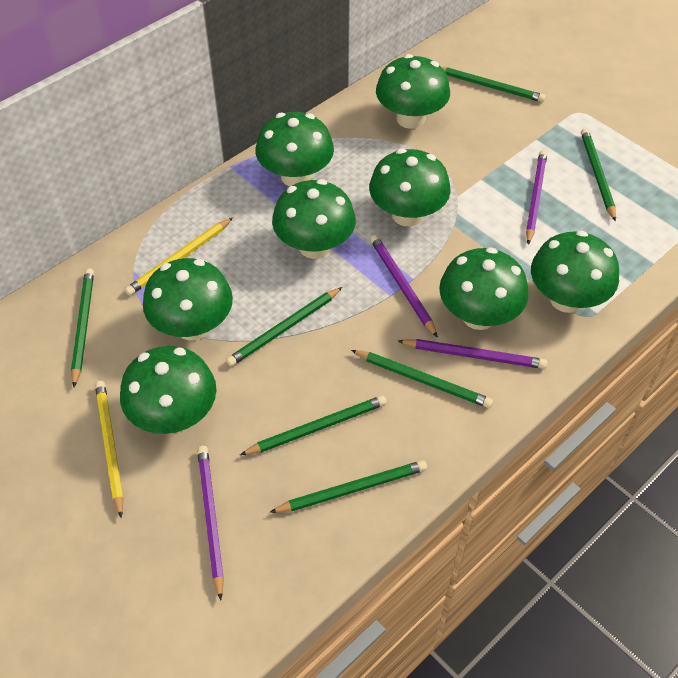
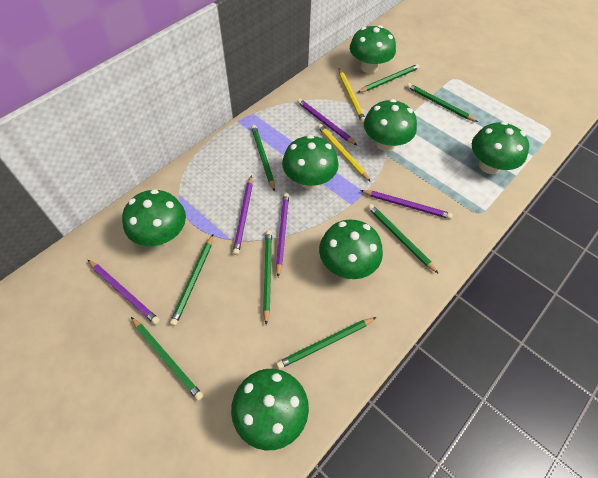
green mushroom: [120,346,216,434] [143,258,233,340] [255,112,334,186] [272,179,356,259] [369,149,451,226] [376,54,450,129] [439,247,529,330] [531,231,619,313] = 8 -> [122,189,186,246] [231,369,309,450] [282,135,339,189] [319,220,383,279] [350,25,396,73] [364,99,417,151] [472,121,529,174] = 7
green pencil: [71,268,94,387] [226,287,342,366] [240,395,387,455] [269,460,427,513] [351,350,493,408] [442,67,546,102] [581,128,616,222] = 7 -> [131,317,203,401] [170,235,213,326] [251,125,275,192] [263,230,272,325] [276,317,376,369] [357,64,420,93] [368,204,439,274] [407,83,478,122] = 8
purple pencil: [197,446,224,600] [370,235,438,338] [398,339,547,369] [526,150,547,245] = 4 -> [88,260,160,325] [233,175,253,255] [276,193,289,277] [297,99,357,145] [360,190,453,219] = 5

